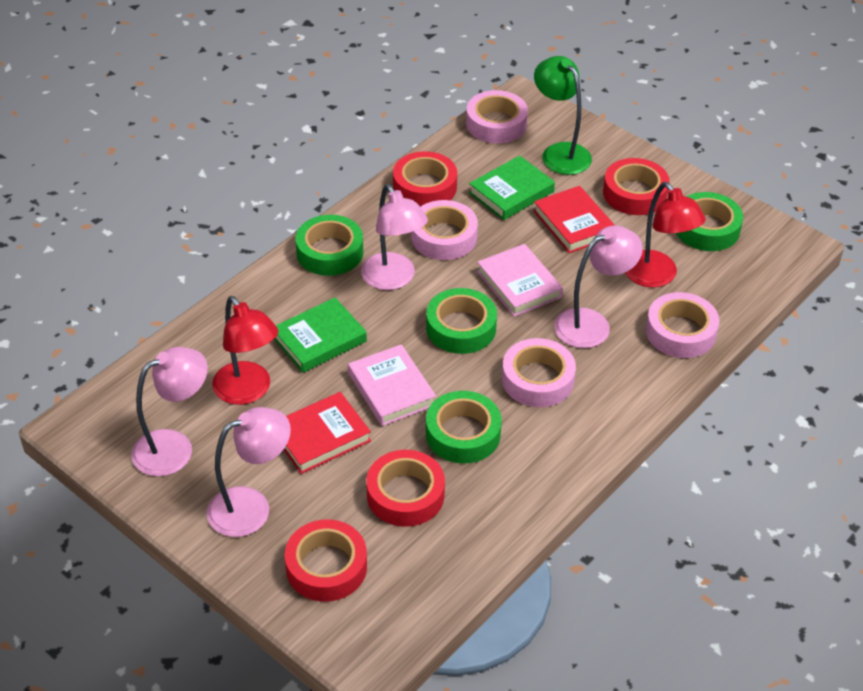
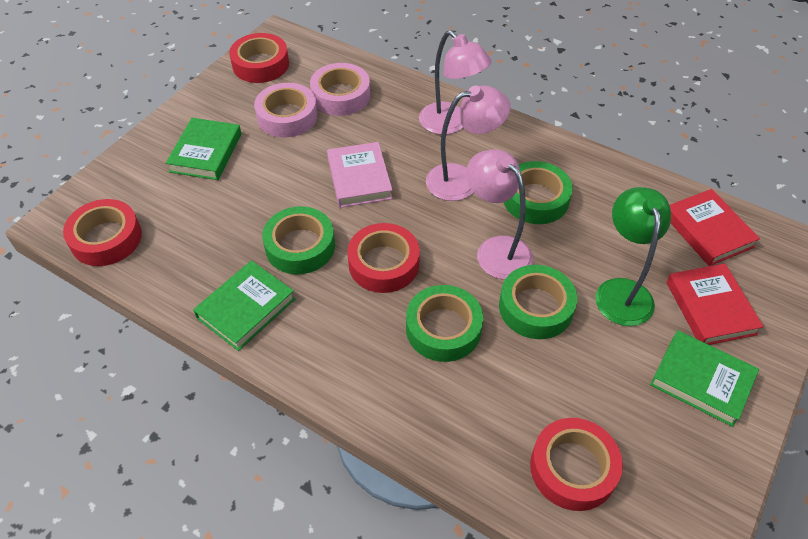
green book: [274,298,367,373] [469,156,555,220] = 2 -> [166,118,242,180] [193,260,295,351] [650,330,759,427] = 3
pink book: [348,344,436,426] [477,244,563,317] = 2 -> [327,142,393,208] = 1
pink lamp: [131,347,208,477] [207,407,291,537] [361,184,428,290] [554,226,643,348] = 4 -> [419,30,491,135] [426,85,511,201] [466,149,533,280] = 3
pink tape: [411,200,478,260] [466,90,528,143] [502,338,576,407] [646,292,719,358] = 4 -> [254,83,317,138] [310,63,370,116] = 2
red lamp: [212,296,278,405] [625,182,706,288] = 2 -> none = 0

